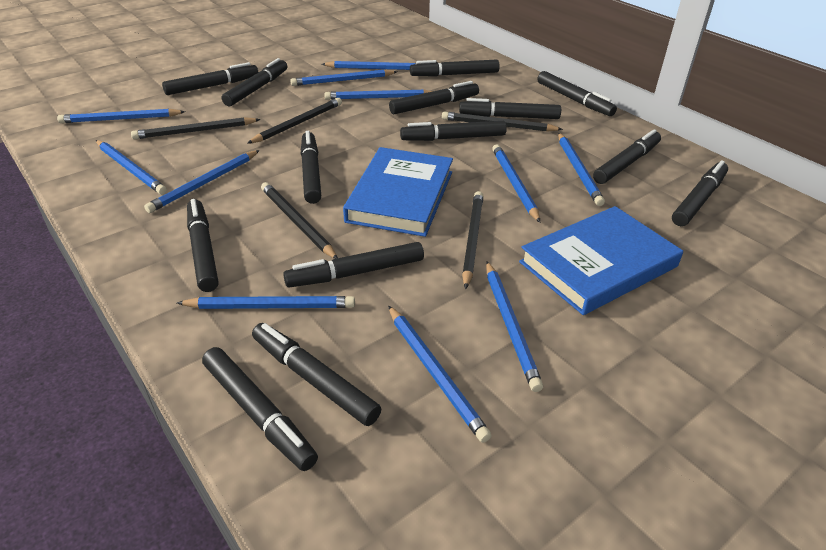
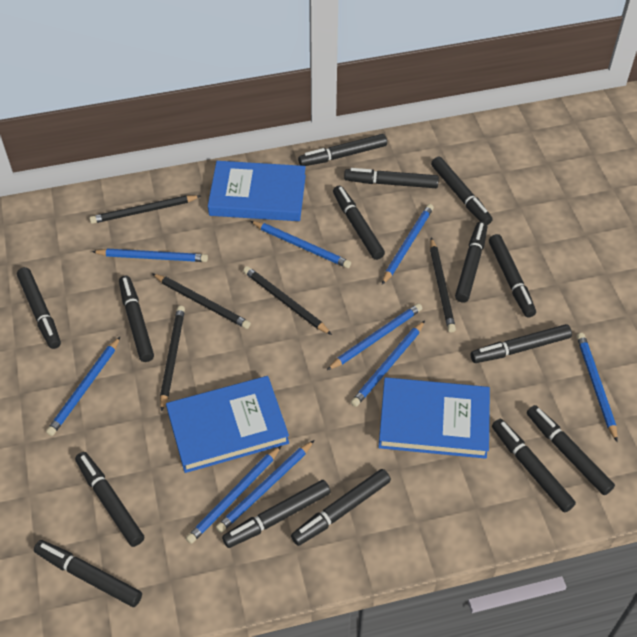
black marker: [162,62,258,95] [187,199,218,292] [202,347,318,471] [222,58,287,106] [252,323,381,426] [283,242,424,288] [300,131,321,204] [389,81,479,114] [400,121,507,141] [410,59,500,77] [459,98,561,119] [537,71,617,116] [593,129,661,184] [672,160,728,226] = 14 -> [17,267,61,349] [34,540,142,607] [75,452,144,547] [119,276,154,362] [222,480,331,548] [291,469,391,546] [298,134,387,166] [333,186,385,260] [344,168,439,188] [431,157,493,225] [455,221,487,303] [470,324,572,363] [489,234,536,318] [492,419,576,512] [527,405,615,495] = 15
blue book: [343,147,453,237] [519,206,683,315] = 2 -> [166,376,289,473] [208,161,306,221] [378,377,490,459] = 3
blue pencil: [57,109,185,123] [96,140,167,195] [144,150,260,213] [177,296,355,309] [290,70,397,86] [322,61,417,70] [324,89,433,100] [388,305,492,443] [486,261,543,392] [492,144,540,223] [558,133,605,206] = 11 -> [46,337,120,436] [92,249,208,262] [186,446,281,544] [216,440,314,533] [251,221,351,268] [327,303,422,370] [351,320,425,407] [382,204,434,284] [577,333,618,442] = 9

